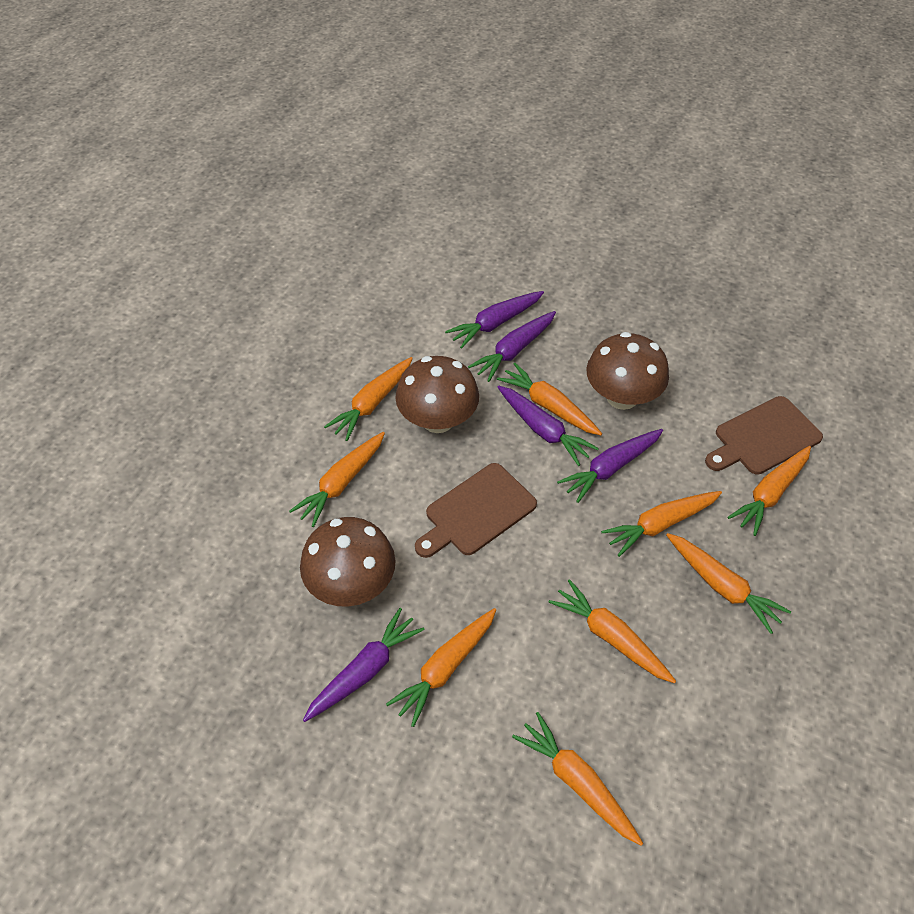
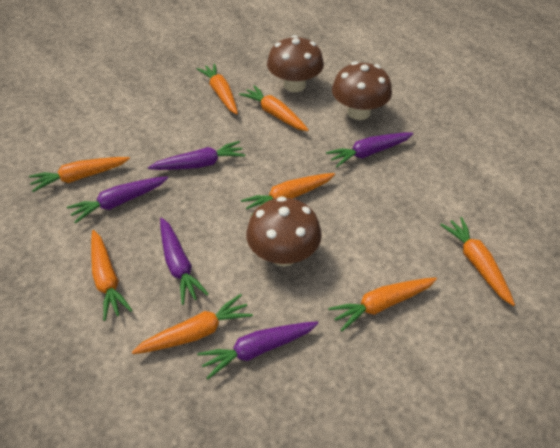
brown cutting board: [415,463,537,558] [705,396,823,475] = 2 -> none = 0
orange carrot: [289,432,385,527] [324,357,413,441] [386,608,496,727] [497,363,602,435] [512,712,643,846] [548,579,676,683] [601,491,722,557] [666,533,791,634] [728,446,811,536] = 9 -> [29,157,130,192] [91,230,132,321] [132,294,253,354] [197,63,238,114] [239,85,309,131] [241,173,335,216] [328,277,437,331] [440,217,515,306] = 8

